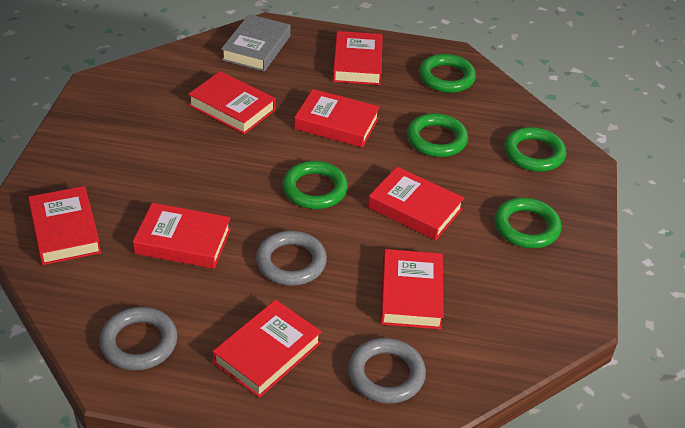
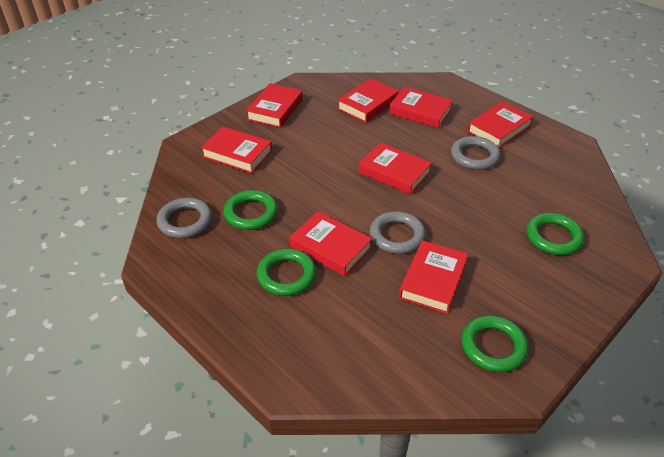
green ring: [282,161,348,209] [407,113,468,157] [419,54,476,93] [494,198,562,248] [504,127,566,172] = 5 -> [223,190,278,230] [257,249,316,296] [461,315,528,372] [526,213,584,255] = 4
grey book: [221,14,291,72] = 1 -> none = 0

